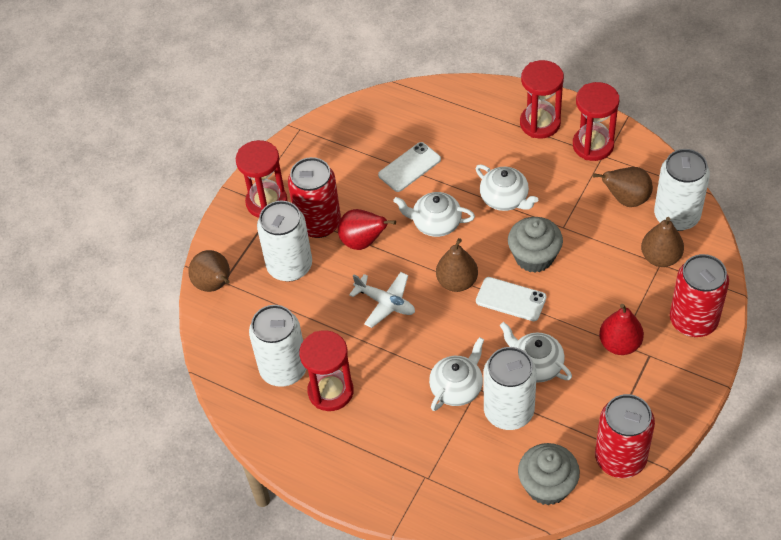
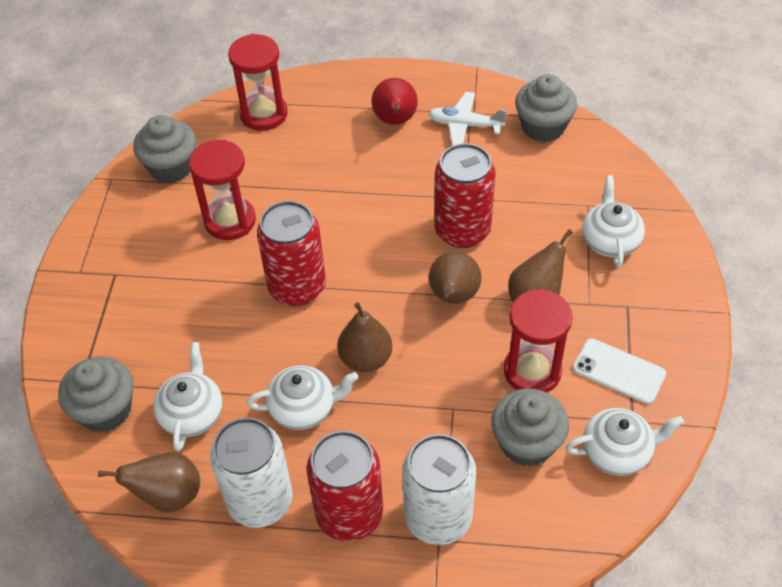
grey cupcake: [508,217,563,273] [518,443,580,505] = 2 -> [58,357,134,432] [133,115,196,183] [491,388,569,467] [515,74,577,142] = 4
red hourglass: [236,140,288,218] [299,330,354,411] [520,60,564,138] [573,82,619,161] = 4 -> [189,139,256,240] [228,34,288,131] [504,289,573,393] = 3
red pear: [338,209,396,250] [599,304,644,355] = 2 -> [371,78,418,125] = 1
white can: [249,305,307,387] [257,201,312,282] [484,347,537,430] [654,149,710,231] = 4 -> [210,418,293,528] [402,434,476,545] = 2
white phone: [378,142,441,192] [476,277,546,321] = 2 -> [573,338,666,404] = 1

